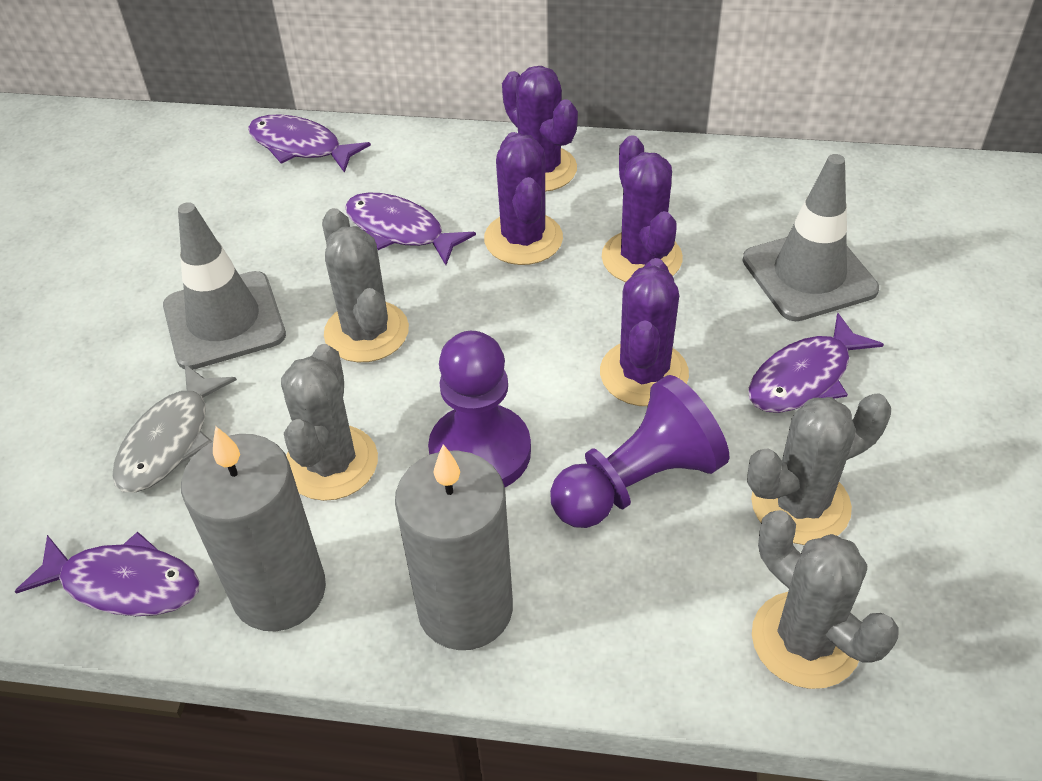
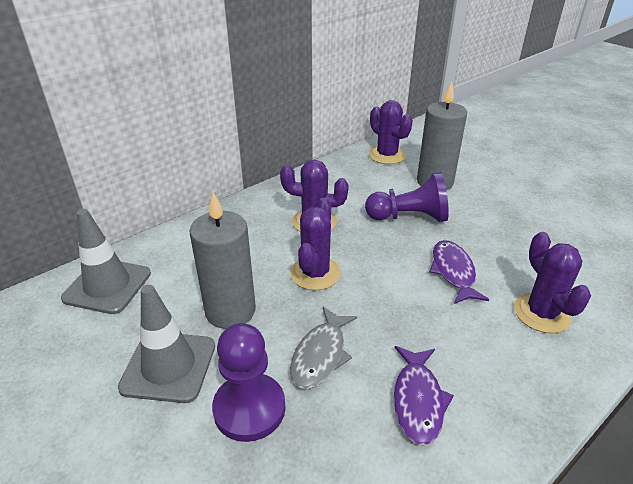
grey cactus: [281,344,378,501] [322,208,409,362] [747,394,891,545] [752,510,899,689] = 4 -> none = 0
purple fish: [15,532,200,616] [248,114,371,173] [345,192,476,265] [748,313,884,413] = 4 -> [394,346,454,446] [429,240,489,304] = 2

